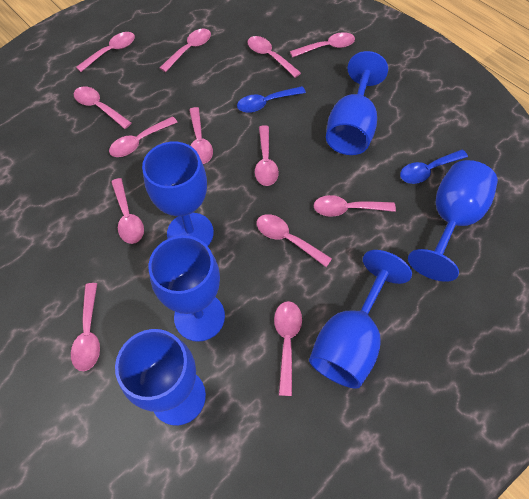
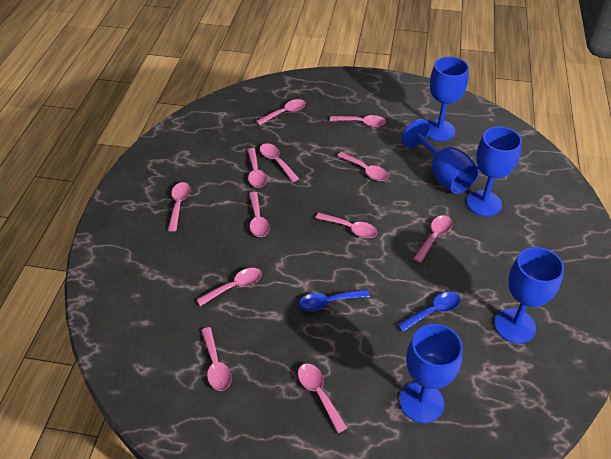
blue goblet: [115,329,206,426] [142,142,214,246] [148,235,225,342] [309,250,412,388] [326,51,388,155] [408,160,498,282] = 6 -> [399,324,463,423] [402,119,479,194] [427,57,469,141] [466,126,522,216] [494,247,564,344] = 5
pink spoon: [71,283,100,371] [74,86,131,129] [76,32,135,72] [109,116,177,157] [111,178,144,244] [160,29,211,72] [189,107,213,164] [247,36,301,78] [255,125,279,186] [257,214,332,267] [274,301,302,396] [290,32,355,57] [314,195,396,217] = 13 -> [168,182,191,232] [196,268,262,306] [201,327,232,391] [247,148,267,188] [249,192,270,237] [256,99,306,125] [260,143,299,182] [298,363,347,433] [315,213,377,238] [330,115,386,127] [337,152,388,181] [413,215,452,263] = 12

